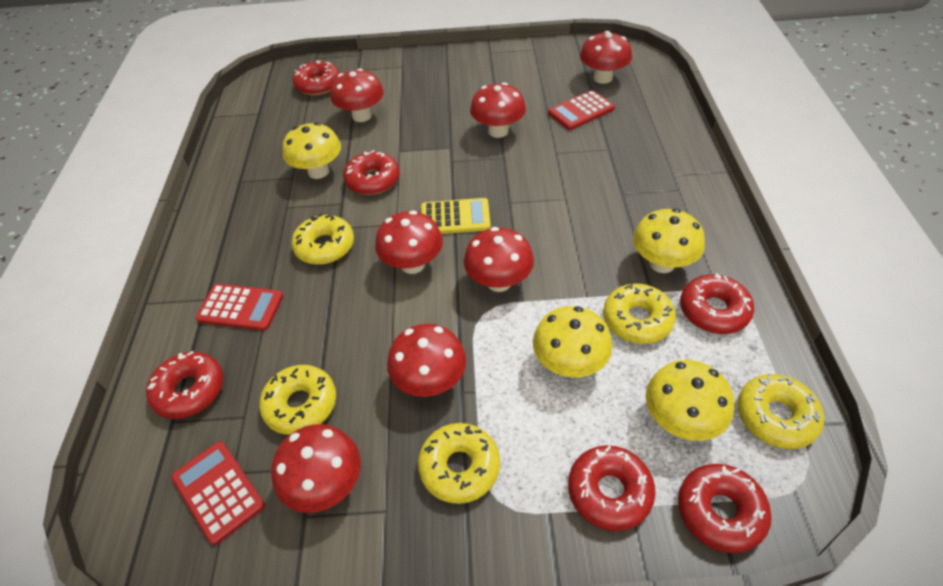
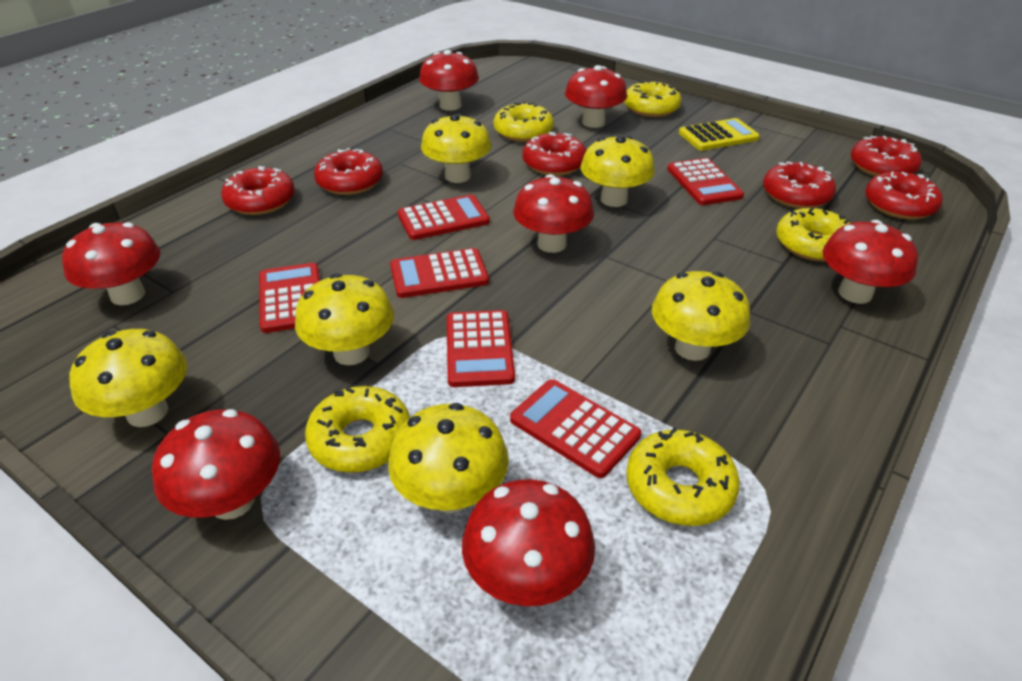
red calculator: [171,441,265,545] [196,284,283,331] [548,90,615,130] = 3 -> [259,263,320,333] [390,248,489,298] [398,195,490,240] [447,310,515,387] [510,379,641,478] [667,158,744,205] = 6
yellow mushroom: [282,122,341,179] [533,306,612,377] [633,208,705,273] [646,360,734,441] = 4 -> [69,329,187,427] [295,273,394,365] [388,403,509,513] [421,114,492,183] [581,136,655,207] [652,271,750,361] = 6

